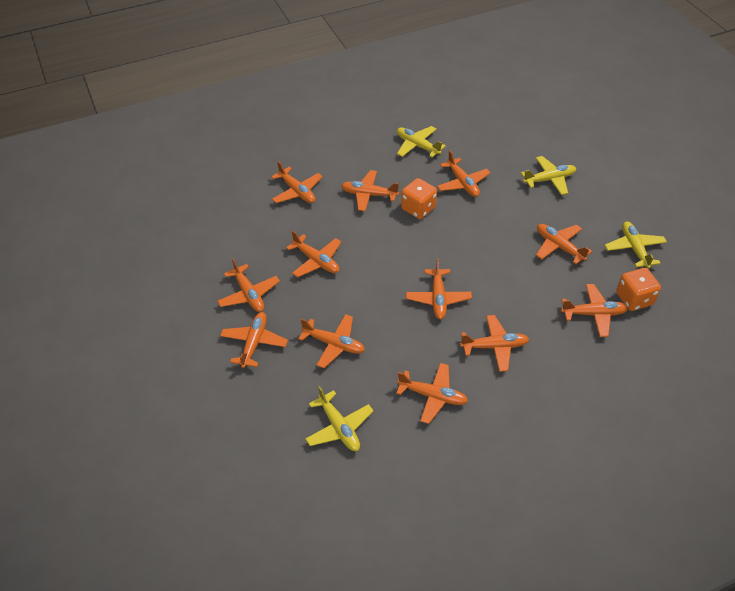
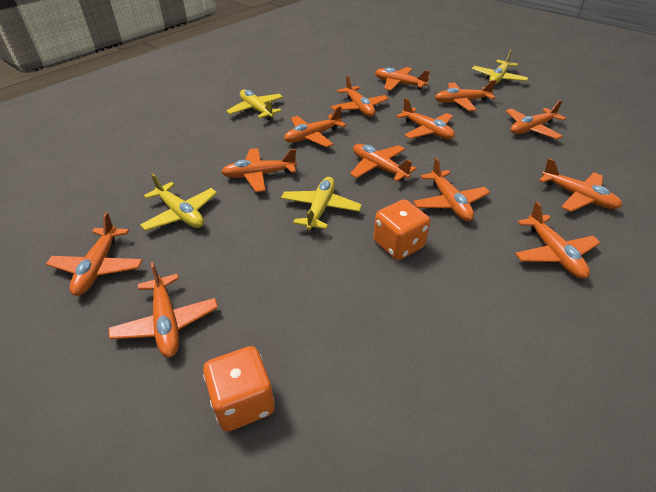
orange plane: [217,258,280,312] [220,312,288,368] [271,161,323,203] [286,230,341,277] [298,314,365,368] [341,170,399,211] [396,363,468,424] [406,258,472,319] [437,150,490,197] [460,315,529,372] [536,224,592,264] [561,284,628,337] = 12 -> [46,212,142,296] [109,262,218,357] [221,148,297,192] [284,106,346,147] [331,75,389,117] [350,144,417,181] [375,67,430,91] [396,98,455,139] [413,157,490,221] [435,80,496,111] [506,100,566,139] [515,201,600,279] [539,158,622,212] = 13

